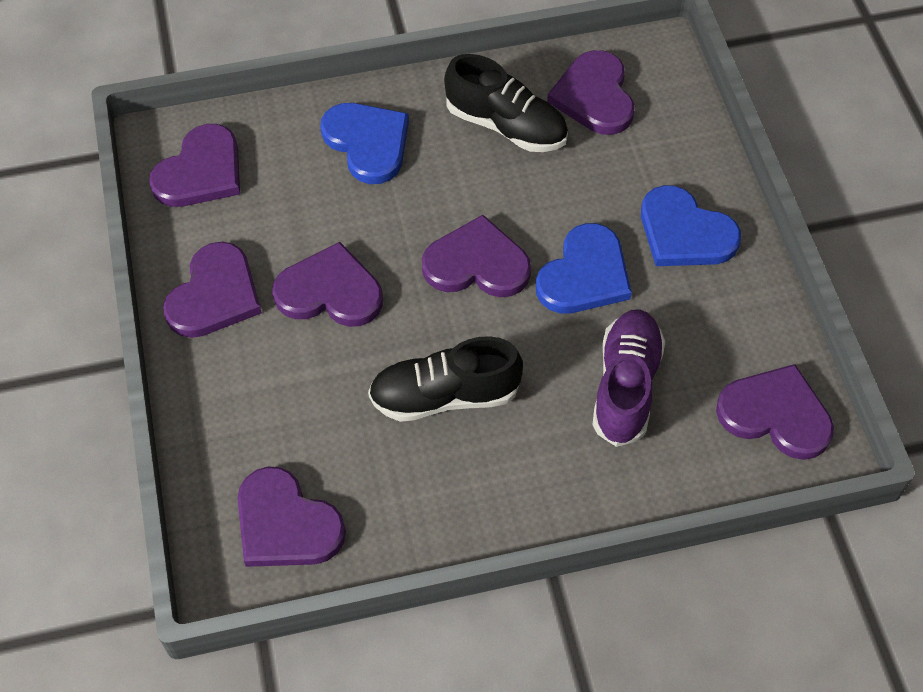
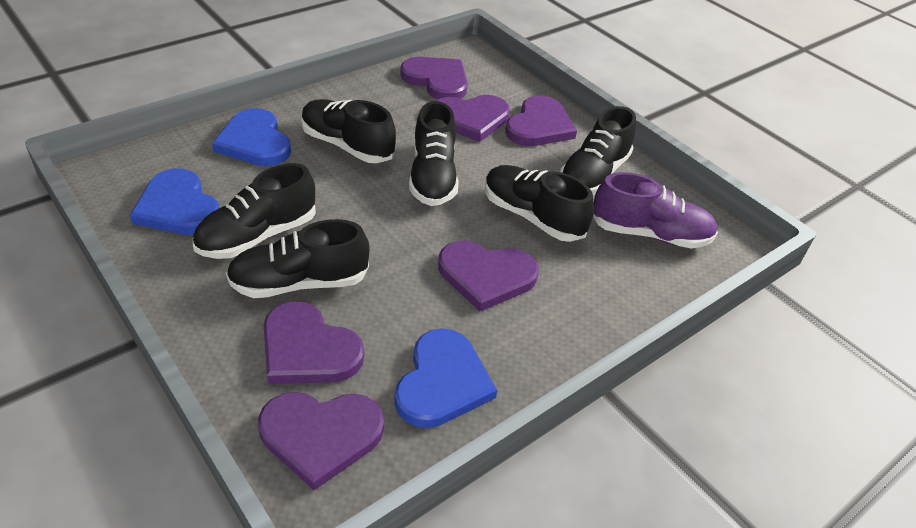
black shoe: [368,336,523,422] [444,54,568,152] = 2 -> [193,163,316,259] [226,219,370,298] [301,99,396,163] [409,101,459,206] [485,165,594,242] [560,106,636,195] = 6
purple heart: [149,124,240,207] [163,242,262,338] [237,466,346,567] [272,242,383,327] [422,215,531,297] [547,50,634,135] [716,364,834,460] = 7 -> [258,392,384,490] [263,301,364,384] [400,57,468,99] [436,95,510,142] [438,241,539,311] [505,95,577,146] = 6

